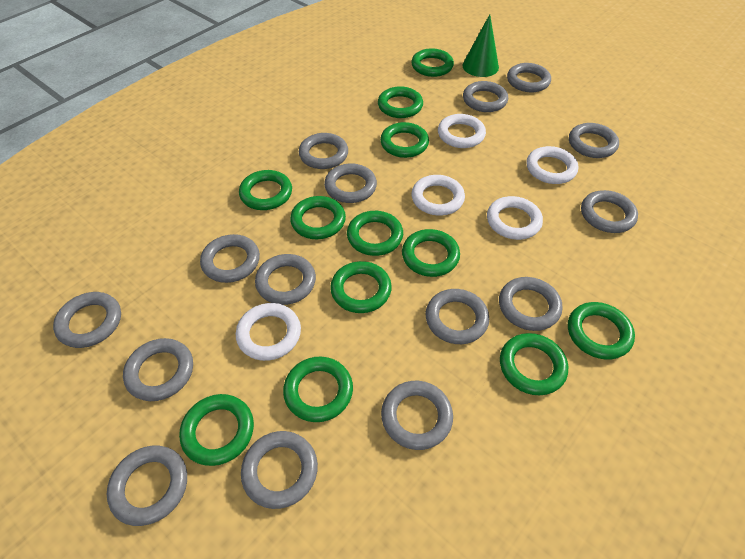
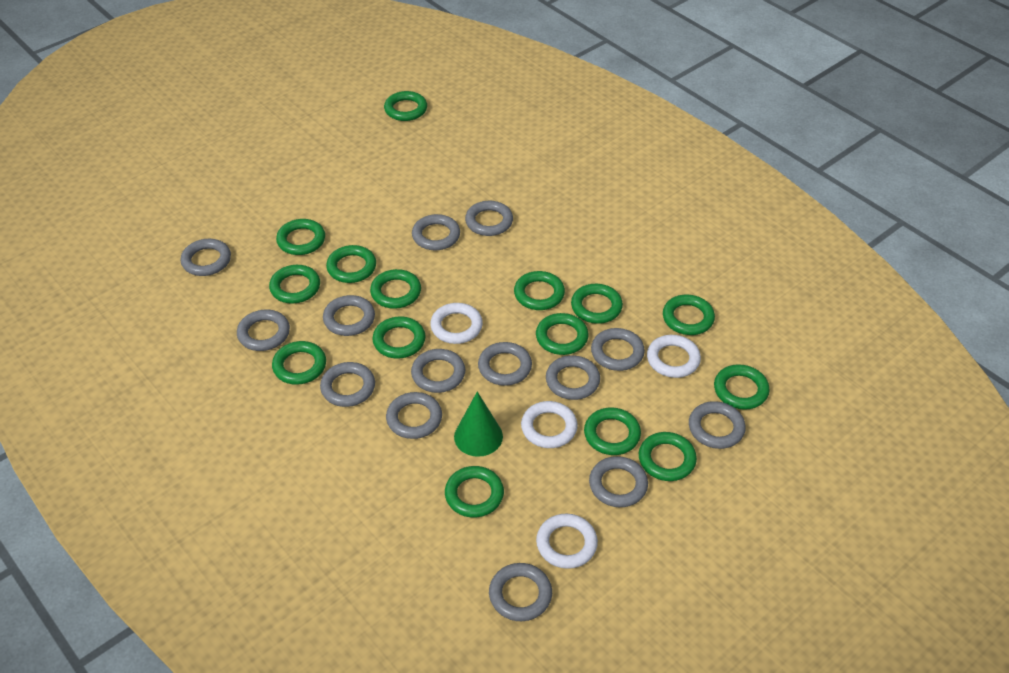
green ring: [179,394,254,466] [239,170,292,210] [283,357,353,422] [290,196,346,239] [330,261,392,313] [347,211,403,256] [378,86,423,118] [380,122,429,158] [402,229,460,277] [411,48,454,77] [500,333,568,395] [568,302,635,360] = 12 -> [269,265,320,304] [272,341,326,385] [276,219,325,255] [326,245,376,283] [370,269,421,309] [372,316,425,359] [384,91,427,121] [445,466,504,518] [514,271,565,310] [536,313,589,355] [571,284,623,324] [584,407,641,455] [639,432,697,481] [663,295,715,335] [714,364,770,410] = 15
grey ring: [53,292,121,348] [107,446,187,526] [123,338,193,401] [200,234,260,283] [241,431,318,509] [255,254,316,305] [299,133,348,169] [324,163,377,203] [381,381,453,450] [425,289,489,344] [463,81,508,112] [499,277,563,331] [507,63,551,92] [569,123,619,158] [581,190,638,233] = 15 -> [181,239,231,276] [237,310,290,351] [320,362,375,407] [323,295,375,336] [386,392,442,439] [411,349,465,393] [412,214,460,250] [465,201,513,236] [478,342,532,386] [489,563,552,621] [546,355,600,400] [589,456,648,507] [591,328,645,371] [689,401,746,449] = 14
white ring: [236,303,301,361] [411,175,465,216] [438,114,486,148] [487,196,543,240] [526,146,578,184] = 5 -> [430,303,483,344] [521,401,578,448] [536,514,598,569] [647,335,701,378] = 4

